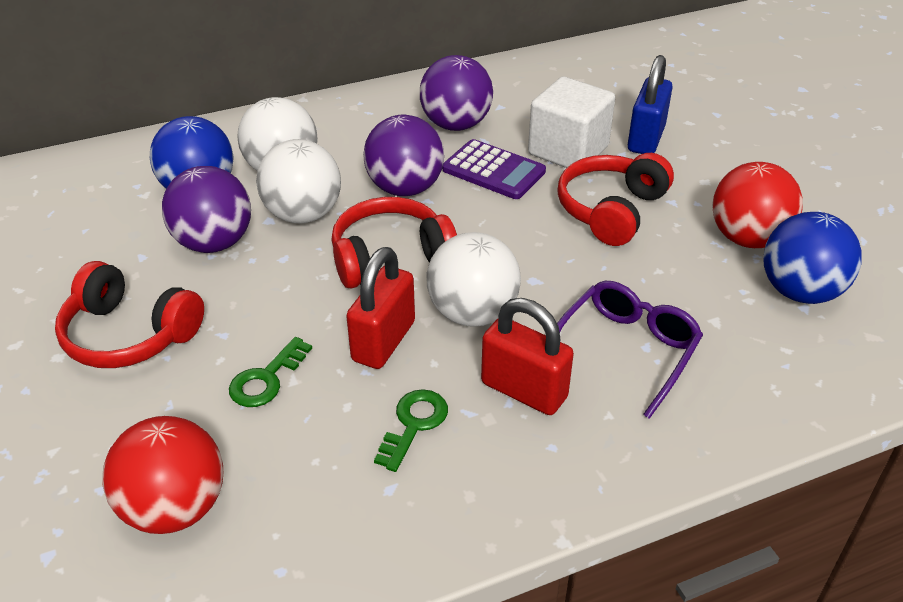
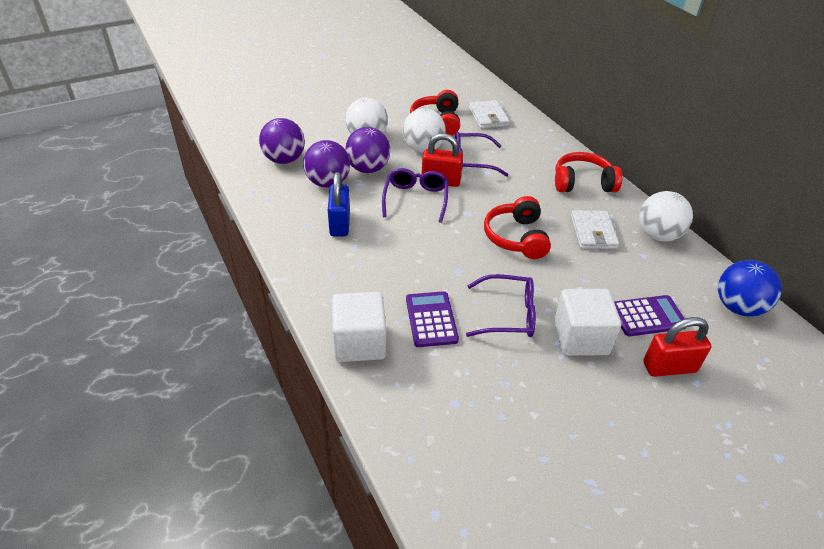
blue ball: [150,116,234,189] [763,212,861,304] = 2 -> [718,260,782,317] = 1
green key: [229,337,312,407] [374,389,448,472] = 2 -> none = 0
purple calculator: [442,139,546,199] = 1 -> [406,291,459,347] [614,295,686,336] = 2
purple glasses: [557,281,703,419] = 1 -> [382,168,448,223] [455,132,508,177] [466,274,536,337] = 3
red ball: [102,416,223,534] [712,162,803,248] = 2 -> none = 0
white cube: [528,76,615,168] = 1 -> [332,292,386,362] [554,289,621,356] = 2
white wallet: none = 0 -> [469,100,510,129] [571,210,619,249] = 2

